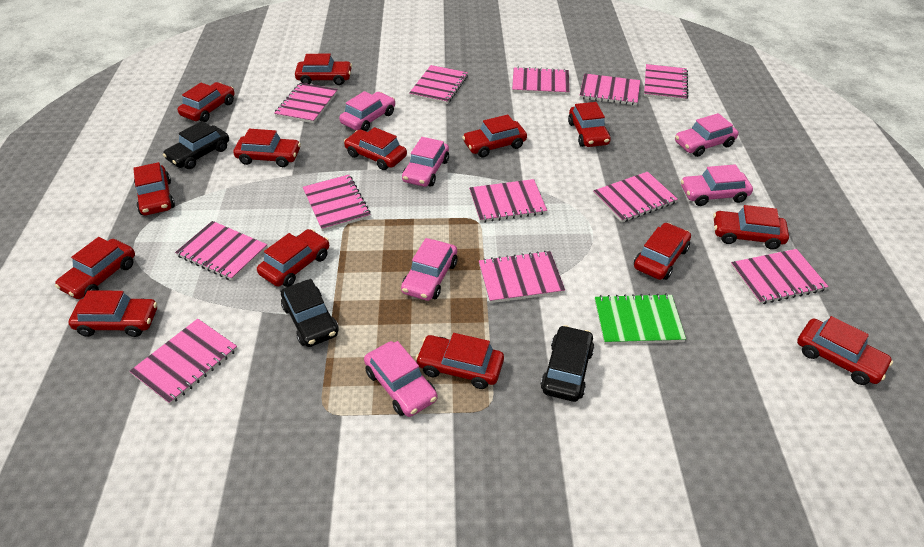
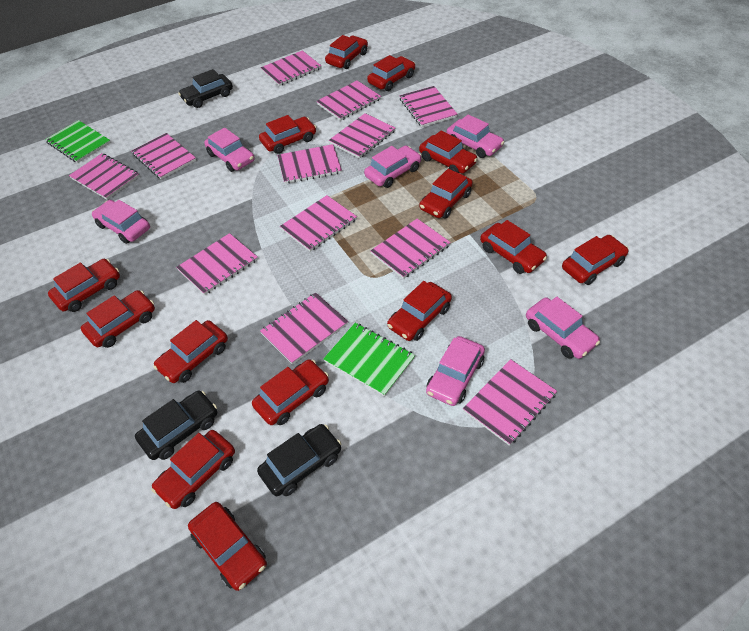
green notebook: [595,293,686,345] = 1 -> [45,120,111,163] [323,323,415,396] = 2

